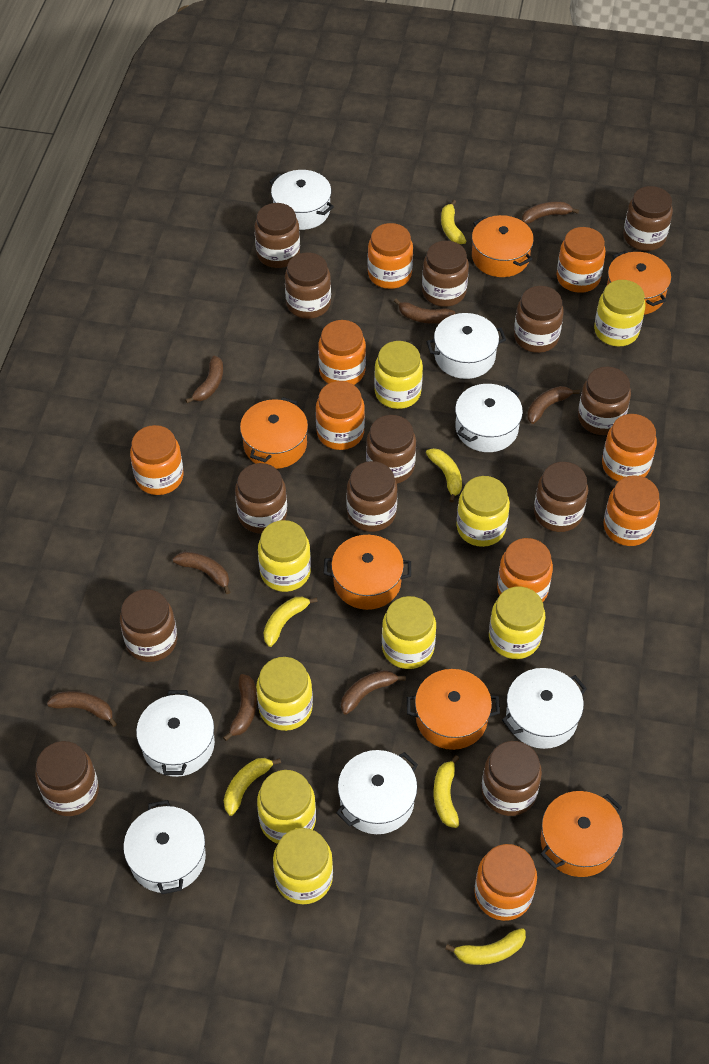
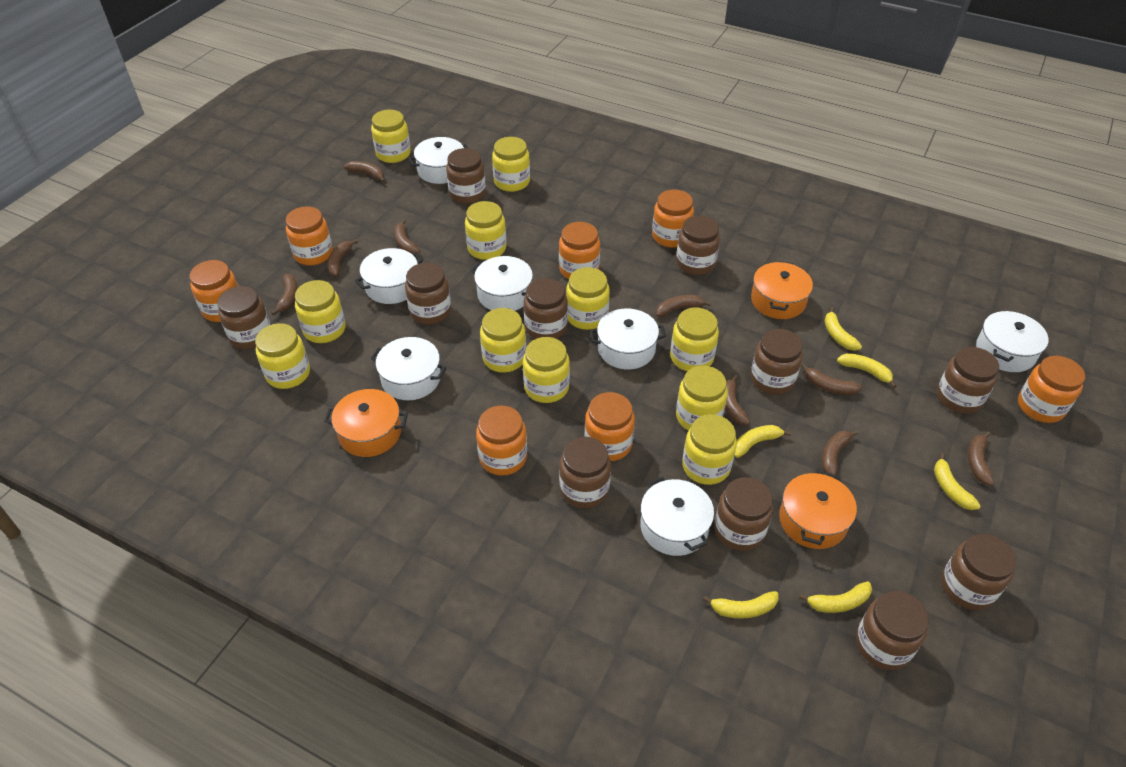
brown banana: [47,691,117,727] [173,552,230,594] [185,356,223,404] [223,674,257,741] [341,670,406,715] [394,298,455,324] [522,202,579,224] [527,386,580,424] = 8 -> [271,274,298,316] [327,239,358,276] [344,161,385,182] [394,219,420,254] [656,295,711,317] [725,375,750,425] [801,363,862,395] [822,430,859,477] [968,431,994,486] = 9
brown jar: [35,741,99,816] [120,589,177,662] [235,463,287,534] [255,203,300,268] [285,252,331,319] [347,461,397,532] [366,415,416,484] [422,241,469,307] [481,741,542,816] [514,286,564,353] [534,462,588,532] [578,367,631,435] [623,186,673,251] = 13 -> [218,286,271,349] [405,263,451,325] [446,148,486,204] [524,278,568,339] [559,437,611,508] [676,216,720,275] [714,477,773,551] [751,329,803,395] [856,591,929,670] [937,347,999,414] [941,534,1016,610] = 11
orange jar: [130,425,184,495] [316,381,365,450] [318,320,366,385] [368,223,413,289] [474,844,537,921] [497,538,553,602] [557,227,606,293] [602,414,657,482] [603,475,660,546] = 9 -> [190,260,238,322] [286,206,333,266] [476,406,527,475] [559,222,600,279] [585,392,635,461] [652,189,694,248] [1018,356,1085,423] = 7
orange pot: [240,397,308,469] [324,535,411,610] [407,669,500,750] [472,215,534,277] [541,791,623,877] [607,250,671,315] = 6 -> [324,389,408,457] [751,261,813,319] [779,470,857,549] = 3
yellow jar: [256,657,313,731] [257,770,316,844] [258,520,311,592] [273,828,333,904] [374,341,423,409] [382,596,436,669] [456,476,510,547] [489,587,545,659] [594,280,645,347] = 9 -> [255,323,310,389] [295,280,346,343] [371,110,411,163] [465,201,506,260] [480,308,526,373] [492,137,530,192] [523,337,570,403] [566,267,610,330] [670,308,719,371] [676,366,728,430] [682,414,737,485] = 11

